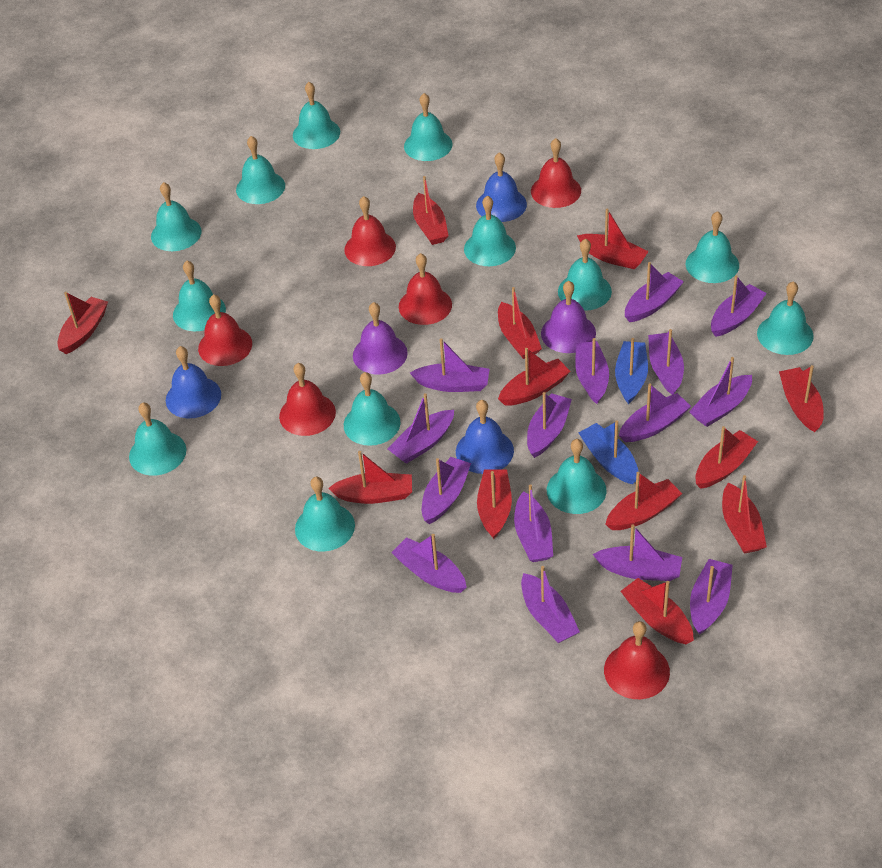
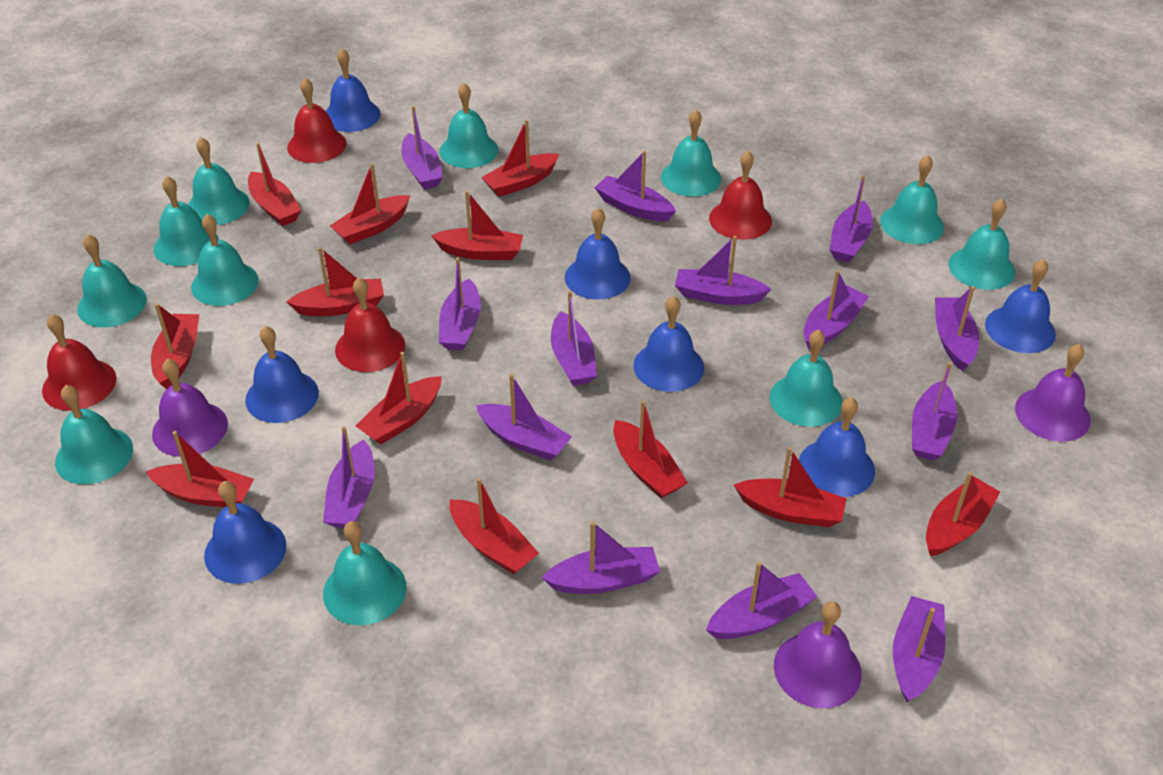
blue bell: [166,346,221,418] [456,400,514,474] [476,152,527,222] = 3 -> [204,481,286,584] [245,326,319,423] [326,49,381,132] [565,208,631,300] [633,296,704,392] [799,397,875,497] [985,259,1056,353] = 7
blue boat: [579,421,639,484] [615,338,648,404] = 2 -> none = 0
purple bell: [353,302,408,374] [541,281,596,353] = 2 -> [152,358,228,457] [774,601,862,708] [1015,344,1091,442] = 3
purple boat: [388,393,454,464] [391,534,467,593] [410,338,489,392] [422,457,471,524] [514,484,553,562] [521,566,580,643] [527,392,572,458] [575,338,609,404] [593,524,682,581] [619,384,691,442] [625,262,684,322] [648,329,684,395] [689,357,752,427] [690,559,733,635] [711,275,767,337] = 15 -> [323,426,375,528] [401,106,443,189] [439,257,481,350] [476,374,572,461] [542,521,660,594] [551,291,597,386] [594,151,676,221] [675,236,771,305] [706,562,817,639] [804,270,869,349] [830,175,873,262] [893,596,945,702] [912,362,957,460] [935,286,979,371] = 14
red bell: [198,294,252,366] [279,363,336,436] [344,196,396,266] [399,253,452,325] [531,138,581,208] [604,621,670,699] = 6 -> [42,314,116,411] [287,78,347,163] [335,277,405,372] [709,151,772,240] = 4
turquoise bell: [129,402,186,476] [151,182,201,251] [173,261,226,331] [236,136,285,204] [293,82,340,149] [295,477,355,551] [344,372,400,446] [404,93,453,161] [464,196,516,266] [547,439,607,514] [558,239,612,311] [686,211,739,283] [757,281,814,355] = 13 -> [55,385,133,484] [77,234,147,327] [153,176,219,266] [188,137,250,225] [191,214,259,306] [323,521,407,625] [439,83,498,168] [661,110,721,197] [770,329,843,427] [880,155,944,244] [949,198,1015,290] = 11

